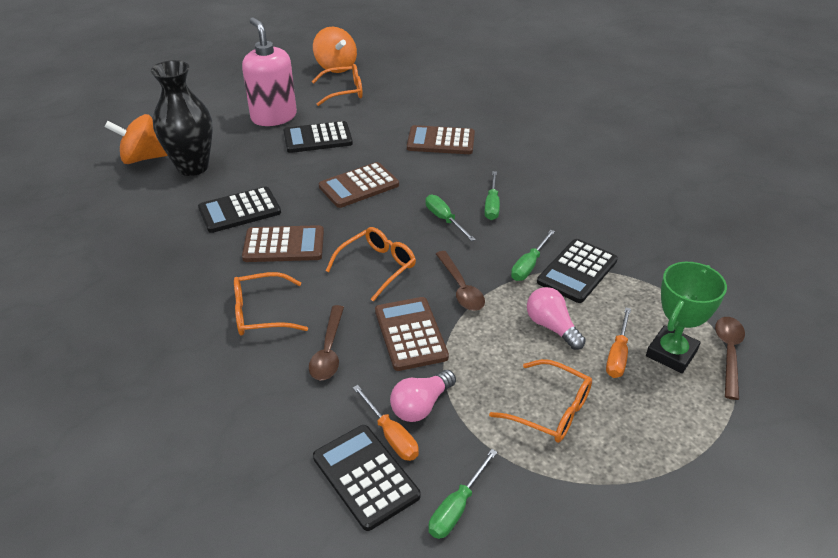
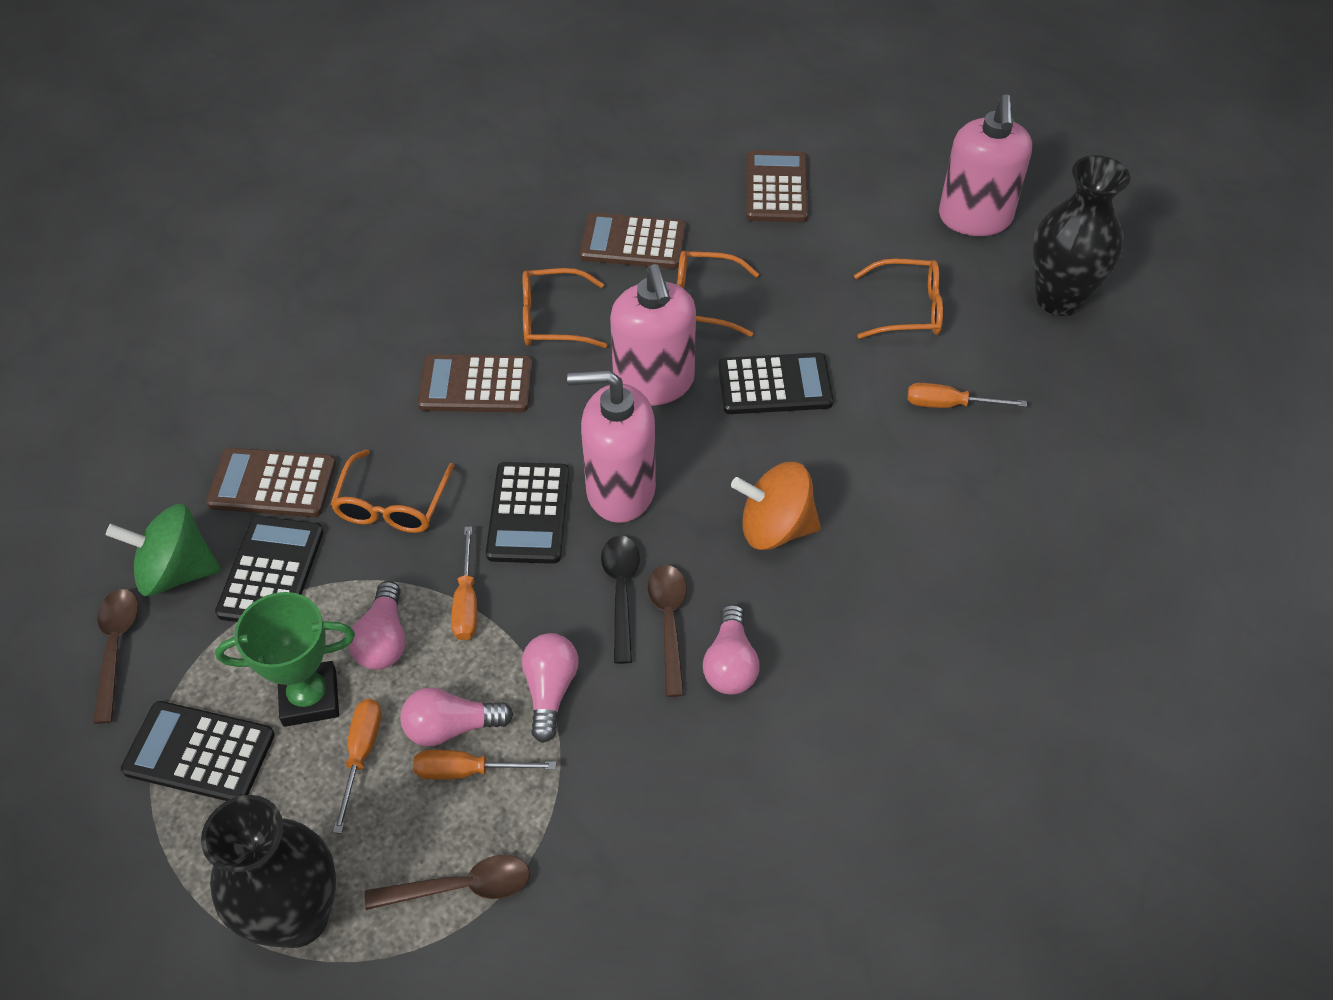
black spoon: none = 0 -> [601,535,640,664] = 1
black vase: [151,60,213,176] = 1 -> [201,795,336,948] [1032,155,1130,316] = 2
green screwdriver: [425,195,476,241] [429,449,497,539] [484,171,500,220] [511,230,555,281] = 4 -> none = 0
green spinning top: none = 0 -> [106,504,221,596] = 1
orange screwdriver: [353,385,419,461] [606,307,631,378] = 2 -> [333,699,382,834] [413,750,556,780] [451,526,477,641] [907,383,1027,408] = 4
orange spinning top: [105,114,168,164] [313,27,357,73] = 2 -> [731,462,821,550] = 1
pink light bulb: [390,370,456,422] [527,287,586,350] = 2 -> [349,581,406,670] [400,687,513,746] [522,633,579,743] [703,604,760,694] = 4
pink soap dispenser: [242,17,297,126] = 1 -> [567,370,656,523] [610,264,696,406] [939,94,1032,236] = 3

